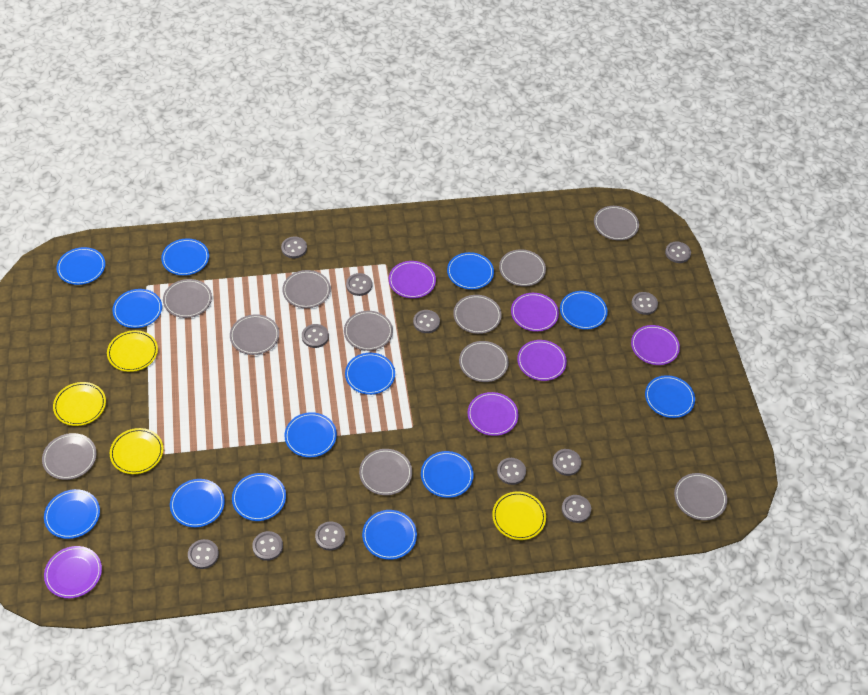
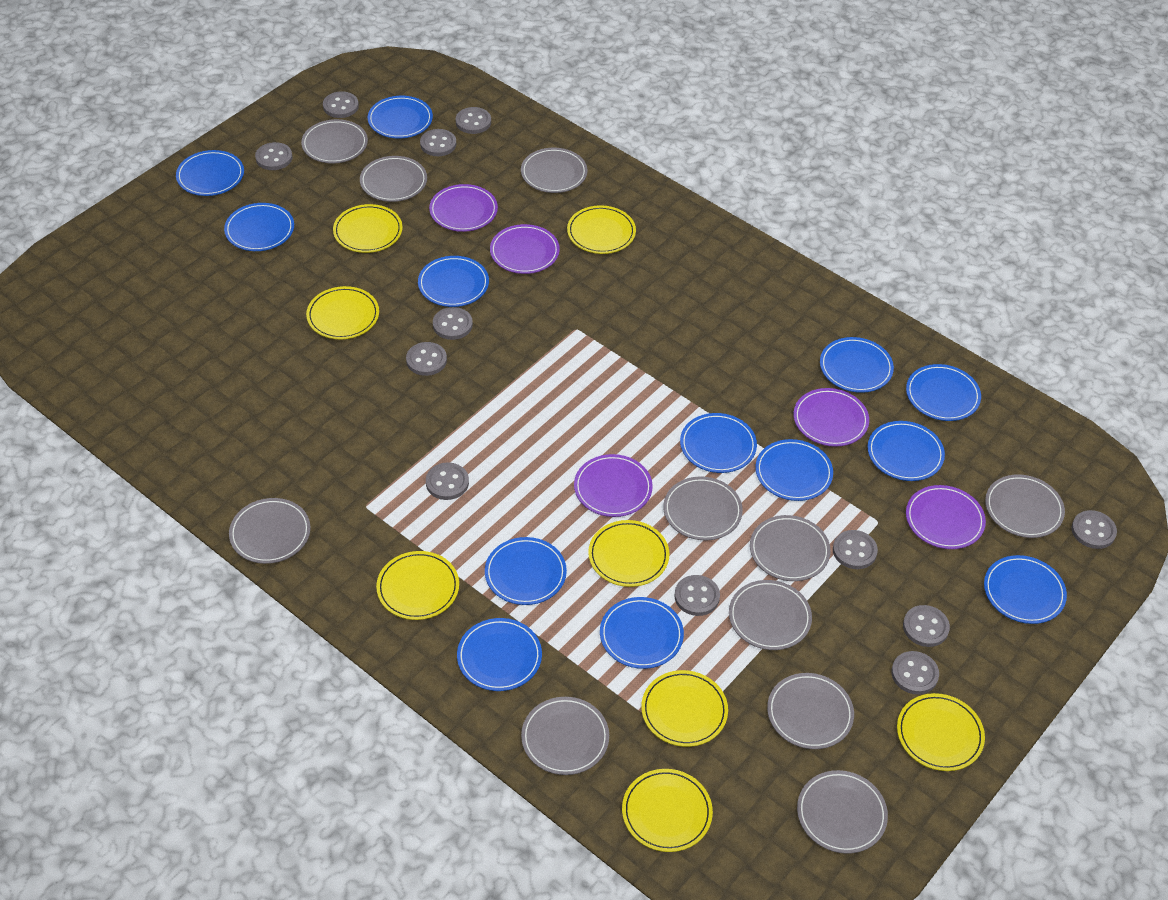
purple plate: [44,546,102,599] [389,261,436,298] [468,392,519,436] [511,293,559,332] [517,340,567,381] [631,325,680,365] = 6 -> [429,184,498,232] [490,224,560,274] [574,454,653,517] [793,388,869,447] [906,485,986,549] = 5
yellow plate: [53,382,106,426] [107,330,158,372] [110,428,164,474] [492,491,546,540] = 4 -> [306,286,379,339] [333,204,403,253] [376,551,459,620] [567,205,636,254] [588,520,669,587] [622,769,713,852] [641,670,728,747] [897,693,985,771] = 8

